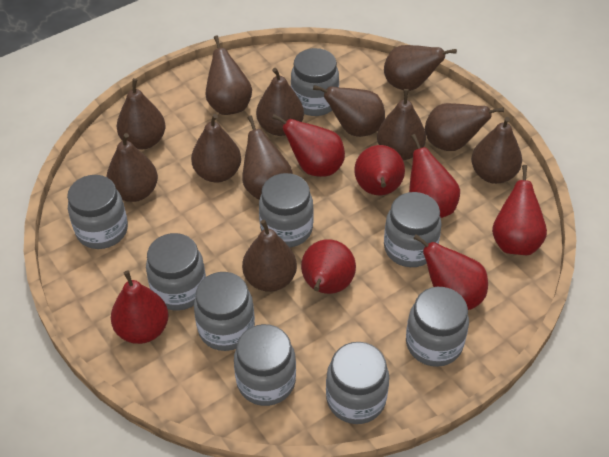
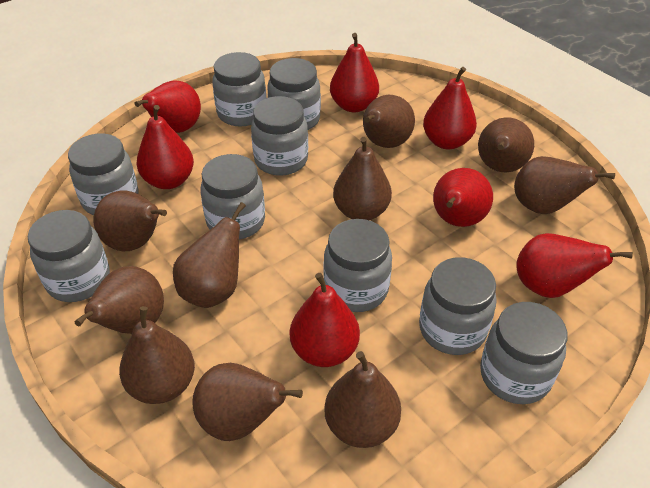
brown pear: [106,133,158,202] [117,78,166,149] [191,114,241,183] [205,35,252,115] [242,115,293,200] [242,220,297,292] [256,68,304,136] [313,85,385,137] [377,89,426,160] [384,45,457,91] [425,103,504,151] [471,117,522,184] = 12 -> [75,266,164,334] [94,190,167,251] [119,306,195,404] [173,202,246,308] [192,363,303,441] [324,351,401,448] [333,137,392,220] [363,95,415,148] [478,117,534,172] [514,156,615,214] = 10

